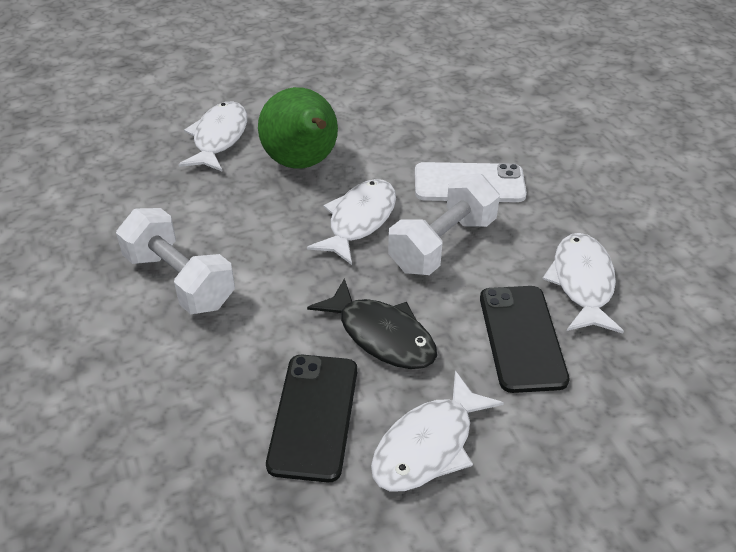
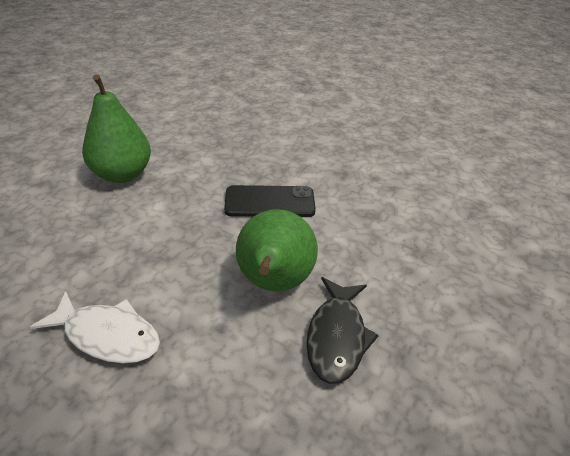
black phone: [266,355,357,483] [480,286,569,393] = 2 -> [224,185,316,217] = 1
green pear: [258,87,338,169] = 1 -> [82,74,151,183] [236,209,318,291] = 2
white dumbbell: [116,208,235,314] [388,174,500,275] = 2 -> none = 0
white fish: [179,101,247,172] [307,179,396,265] [371,371,504,491] [543,233,624,333] = 4 -> [30,291,160,363] = 1
white phone: [415,162,527,202] = 1 -> none = 0

